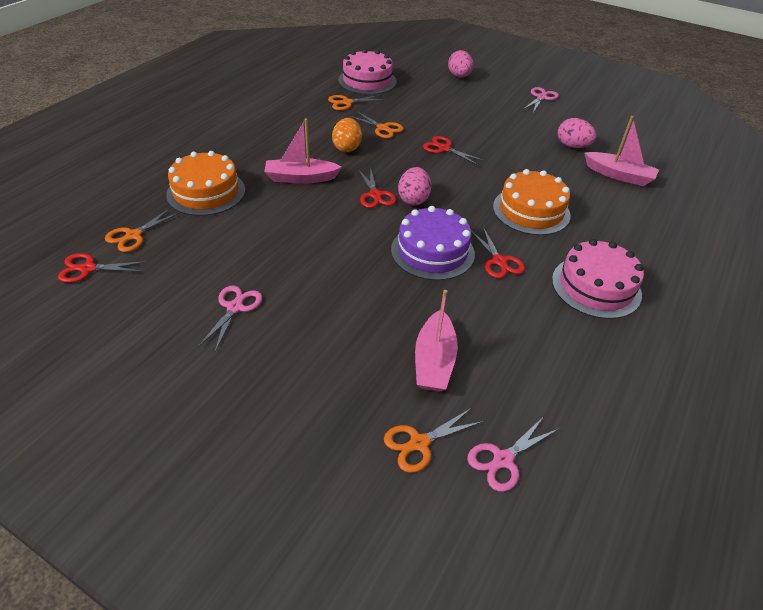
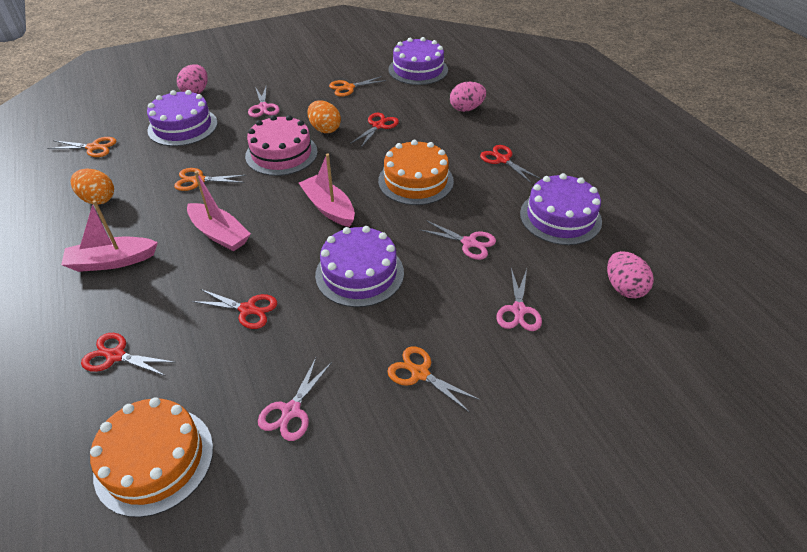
orange egg: [332,118,362,152] = 1 -> [71,169,114,205] [307,100,341,133] = 2
pink cake: [338,49,397,95] [552,239,644,319] = 2 -> [245,115,318,176] = 1
pink scissors: [198,285,262,351] [467,416,559,492] [524,87,559,113] = 3 -> [248,87,279,117] [258,358,332,441] [419,220,496,260] [496,268,542,331] = 4
purple cake: [391,206,475,280] = 1 -> [147,90,218,146] [315,226,404,307] [388,37,448,85] [520,173,602,245] = 4

